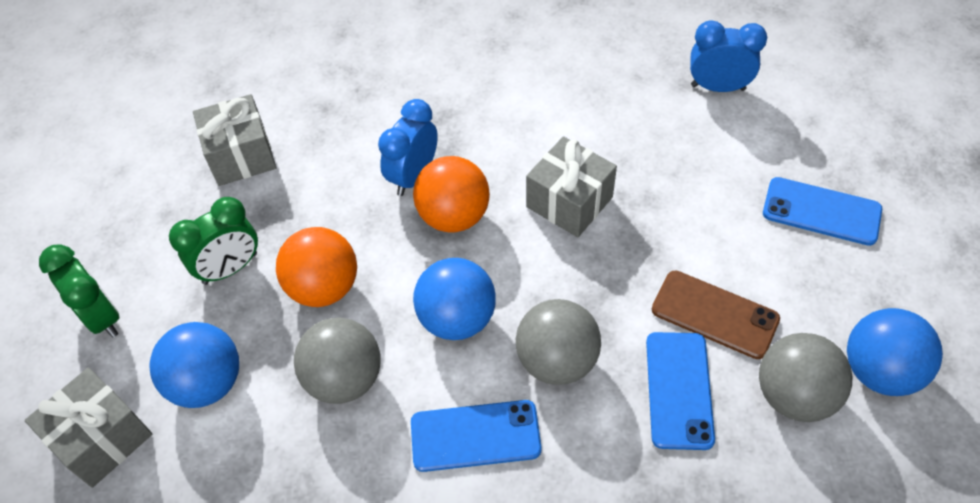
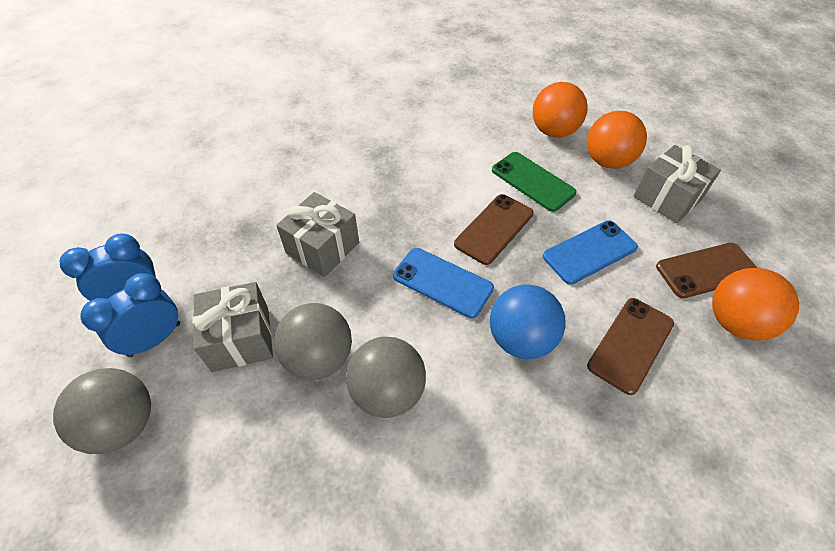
blue ball: [149,322,239,408] [413,258,496,340] [847,308,943,396] = 3 -> [490,284,565,359] = 1
blue phone: [411,400,542,472] [646,332,715,450] [763,177,882,246] = 3 -> [393,248,494,318] [543,221,638,285] = 2
brown phone: [652,270,780,359] = 1 -> [454,194,534,265] [587,298,674,395] [656,243,757,298] = 3
green clock: [39,244,120,338] [169,197,258,285] = 2 -> none = 0
green phone: none = 0 -> [492,152,577,212] = 1
orange ball: [276,227,357,307] [413,156,490,233] = 2 -> [533,82,588,138] [587,111,647,169] [712,268,799,341] = 3

